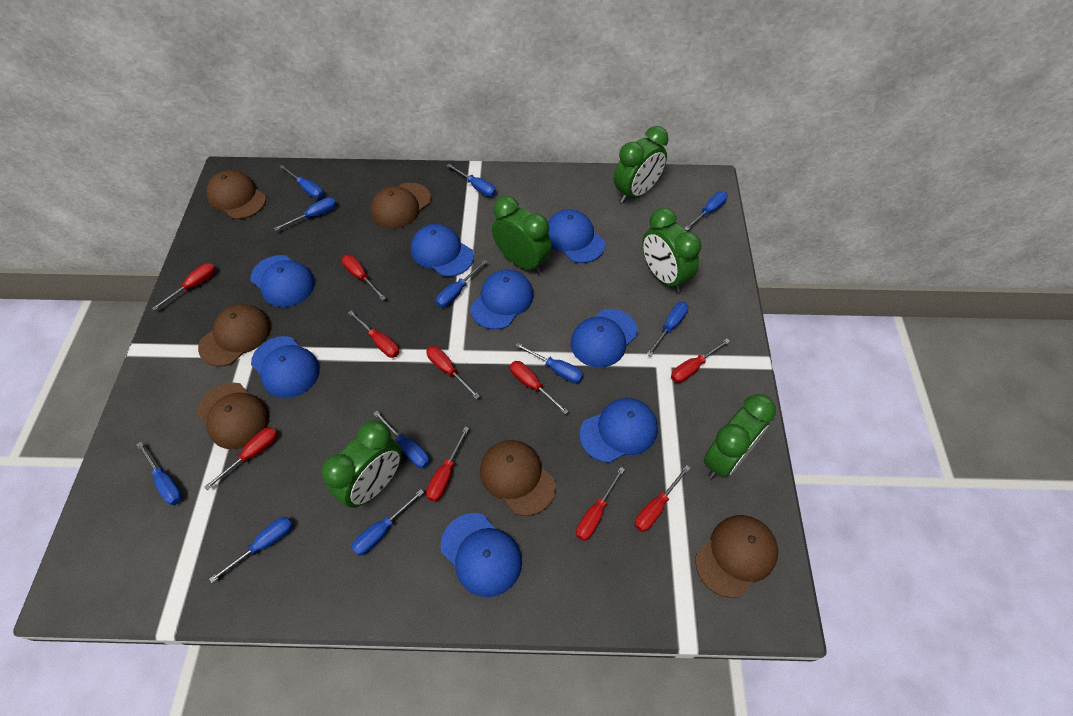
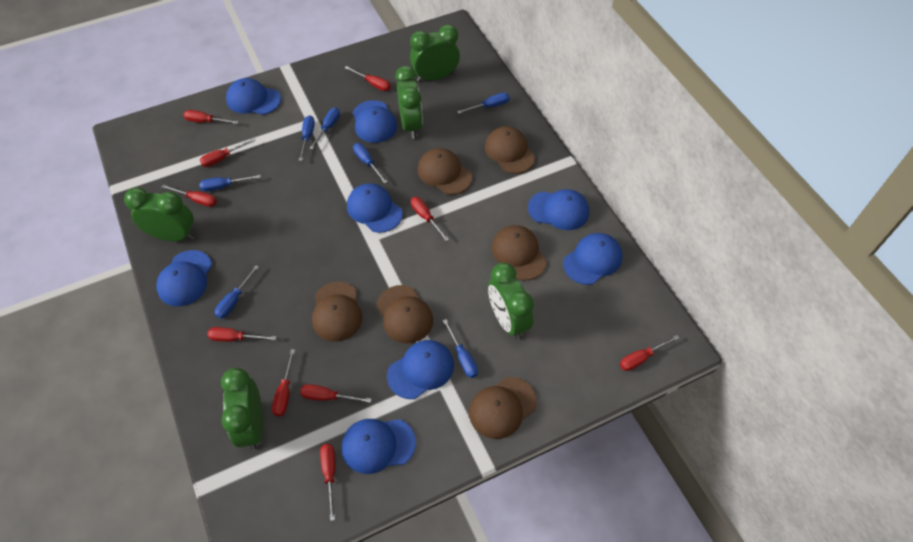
blue screwdriver: [136,442,183,505] [209,517,293,583] [274,197,337,231] [280,165,324,199] [351,489,424,556] [373,411,430,468] [436,260,487,307] [446,164,496,197] [515,343,583,383] [647,302,688,356] [684,191,728,231] = 11 -> [199,175,261,191] [215,265,259,319] [299,115,315,161] [309,108,340,150] [353,143,387,184] [443,319,478,378] [457,93,510,114] = 7

